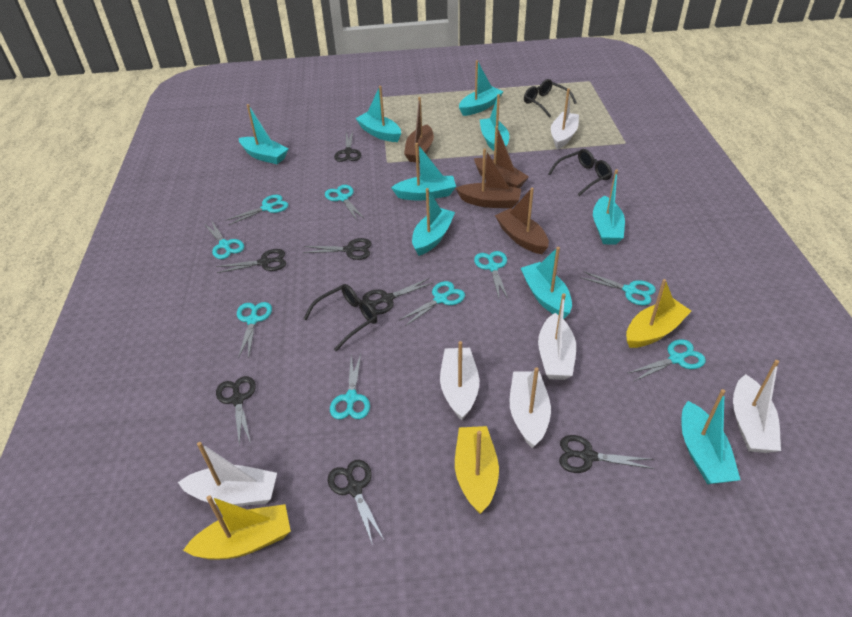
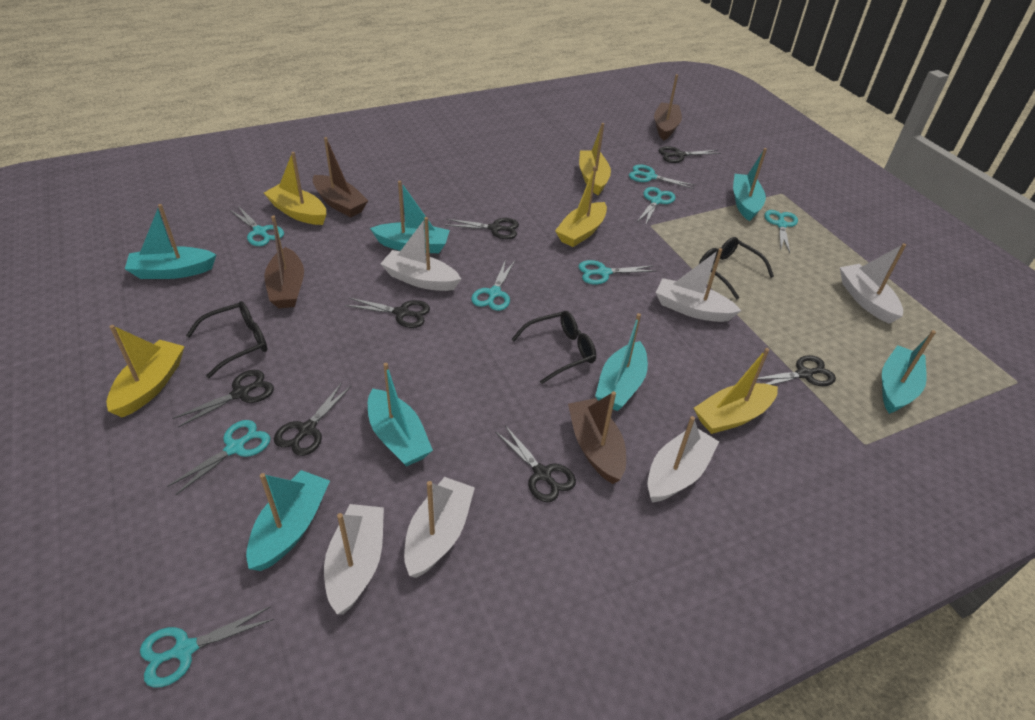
turquoise boat: [239,104,288,164] [355,86,401,142] [391,143,456,200] [412,188,455,256] [459,60,503,116] [480,94,509,151] [521,247,572,319] [593,169,625,245] [681,389,740,484] = 9 -> [125,204,216,279] [246,470,330,571] [368,363,433,467] [370,181,450,253] [595,313,648,411] [733,148,767,221] [882,330,936,414] = 7
turquoise scissors: [204,220,244,259] [225,195,288,225] [237,302,272,359] [325,185,365,220] [330,354,370,419] [400,281,465,326] [474,251,508,299] [580,271,656,305] [628,339,706,381] = 9 -> [140,606,274,687] [167,420,270,495] [230,206,284,246] [471,259,515,311] [578,260,655,284] [629,164,696,189] [637,187,675,224] [764,210,798,253] = 8
yellow boat: [183,495,291,560] [455,426,499,514] [626,279,691,348] = 3 -> [106,325,185,417] [264,152,326,225] [555,166,607,247] [579,123,611,195] [694,348,778,434] = 5

